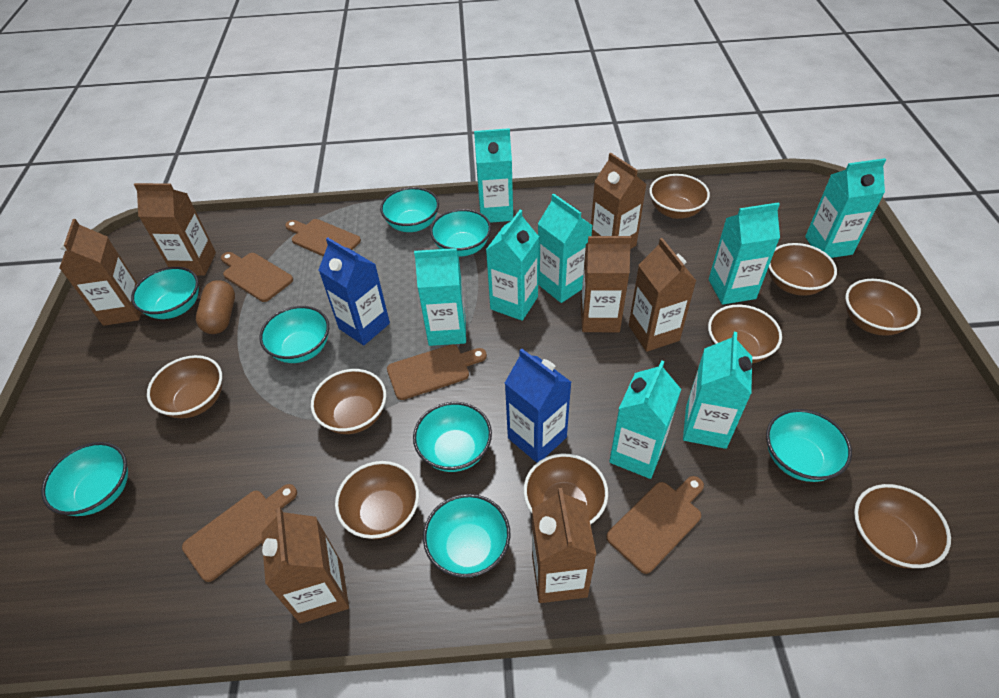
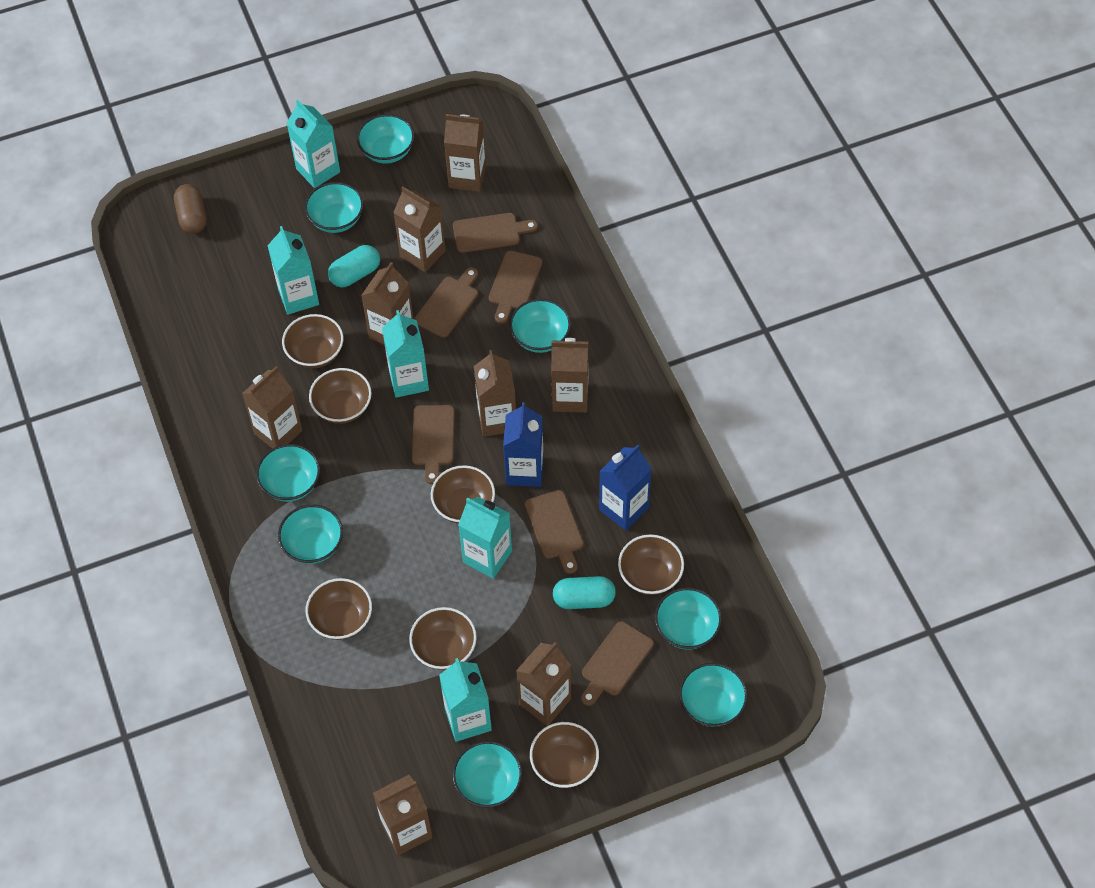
brown bowl: [147,355,222,418] [311,369,386,434] [335,461,419,539] [524,454,608,524] [649,174,710,219] [708,304,782,363] [768,243,837,296] [845,279,921,336] [854,484,951,568] = 9 -> [282,314,343,368] [306,578,372,640] [309,368,372,424] [409,607,477,670] [431,465,495,524] [530,722,599,788] [618,535,684,595] = 7
brown carton: [59,219,141,326] [134,183,216,276] [261,507,349,624] [532,488,597,603] [581,236,631,332] [591,153,647,249] [629,238,696,352] = 7 -> [242,366,303,449] [361,262,413,345] [373,775,433,855] [393,187,446,272] [444,114,486,192] [474,350,516,437] [516,642,571,726] [551,338,589,413] = 8
brown cutting board: [182,484,297,582] [221,252,293,302] [285,219,361,256] [387,344,487,400] [606,476,704,574] = 5 -> [412,405,455,484] [414,267,478,338] [453,213,538,253] [489,251,542,323] [525,490,584,574] [581,621,654,706] = 6
turquoise capsule: none = 0 -> [328,245,380,287] [553,576,616,609] = 2
turquoise carton: [414,248,466,346] [474,128,513,223] [486,210,539,321] [538,193,593,303] [609,360,681,479] [683,332,752,449] [709,202,780,305] [805,158,886,258] = 8 -> [267,226,319,315] [287,100,340,188] [382,310,429,398] [439,658,492,742] [458,497,512,579] = 5

